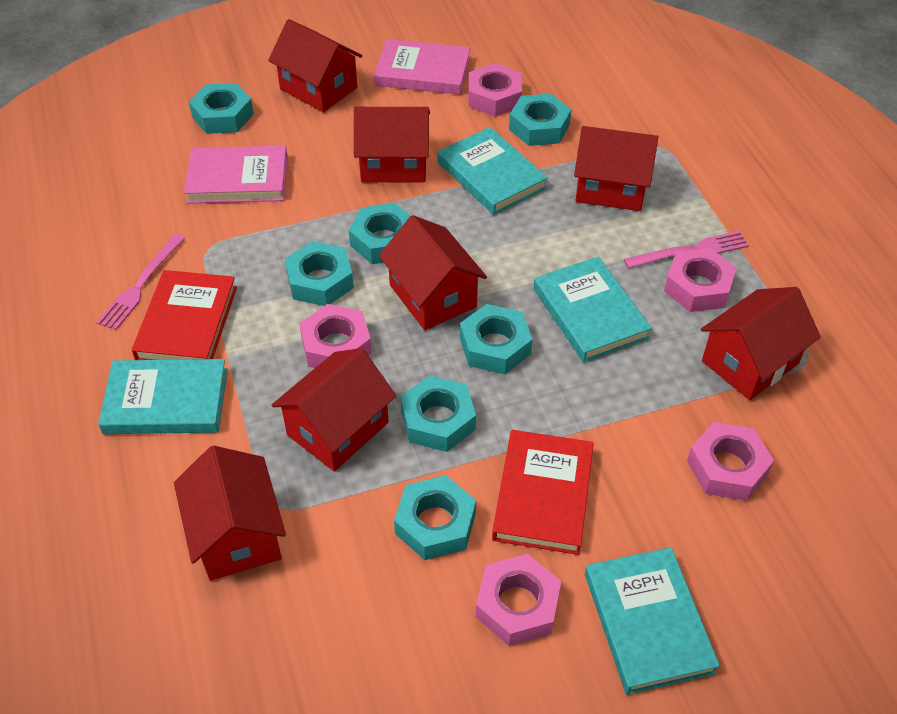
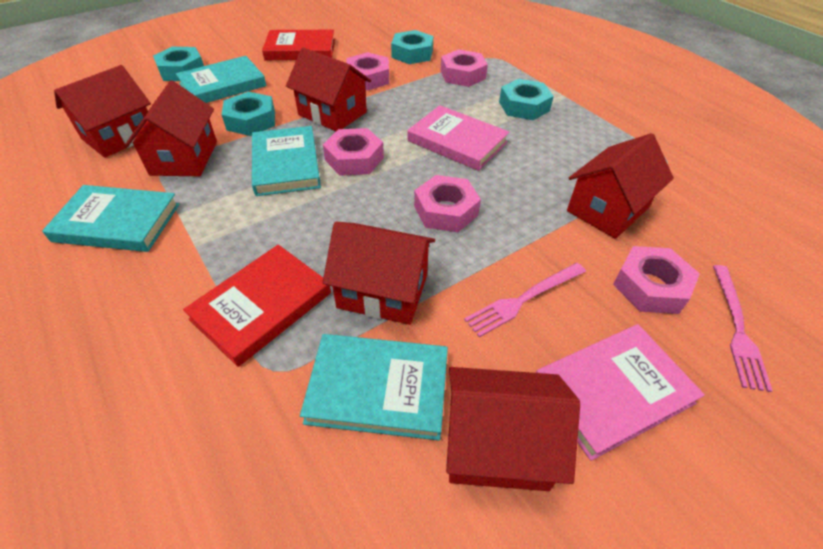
red house: [174,446,286,581] [268,19,362,112] [272,348,396,471] [354,107,430,183] [379,215,487,330] [574,126,658,211] [701,287,821,400] = 7 -> [54,65,151,158] [125,81,217,176] [286,47,371,131] [323,222,435,325] [446,367,580,491] [567,133,674,239] = 6
turquoise nut: [189,83,254,134] [285,241,354,306] [349,203,411,264] [394,475,476,560] [400,375,476,452] [460,304,533,374] [509,94,571,146] = 7 -> [153,47,204,81] [222,92,275,136] [391,30,433,64] [499,79,554,120] = 4

